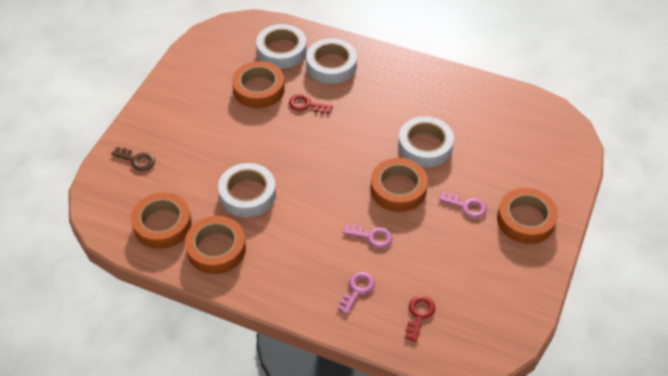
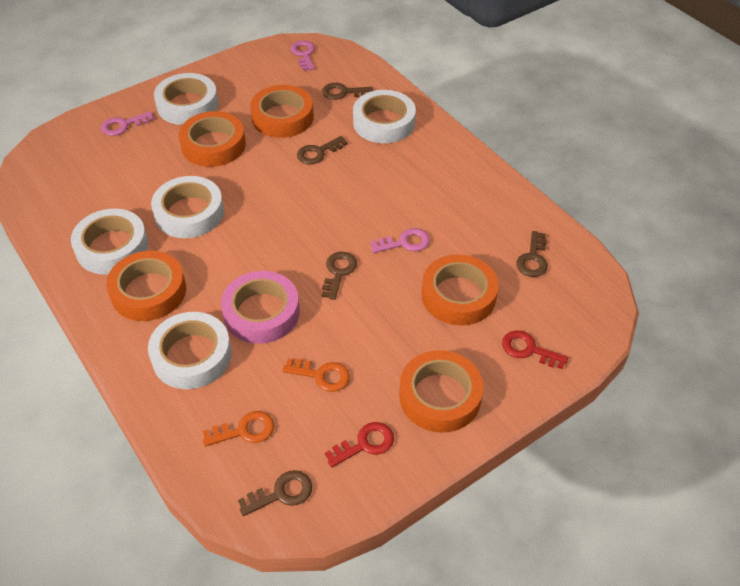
brown key: [111,147,155,171] = 1 -> [238,470,312,516] [297,136,348,164] [322,83,373,100] [322,252,357,300] [516,231,548,277] = 5
orange key: none = 0 -> [203,411,274,446] [282,358,350,392] = 2
pink tape: none = 0 -> [221,271,300,344] = 1
white tape: [218,163,276,217] [256,24,307,69] [306,38,357,84] [398,116,454,167] = 4 -> [71,209,148,275] [148,312,232,389] [151,176,224,238] [154,73,218,125] [353,90,416,143] = 5

